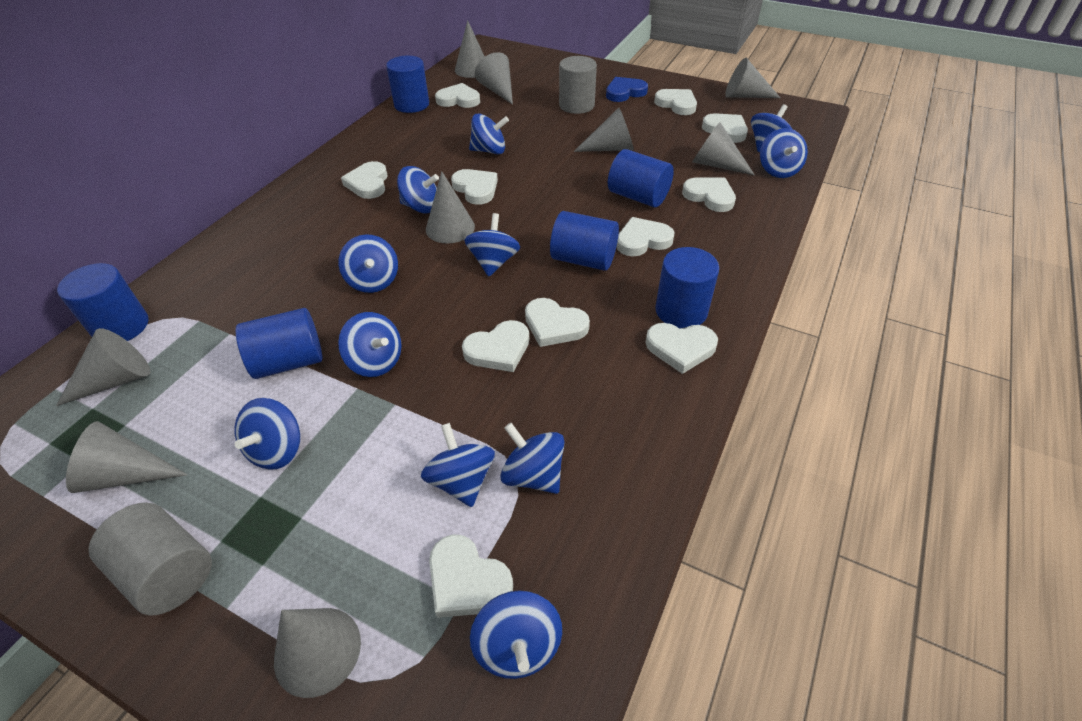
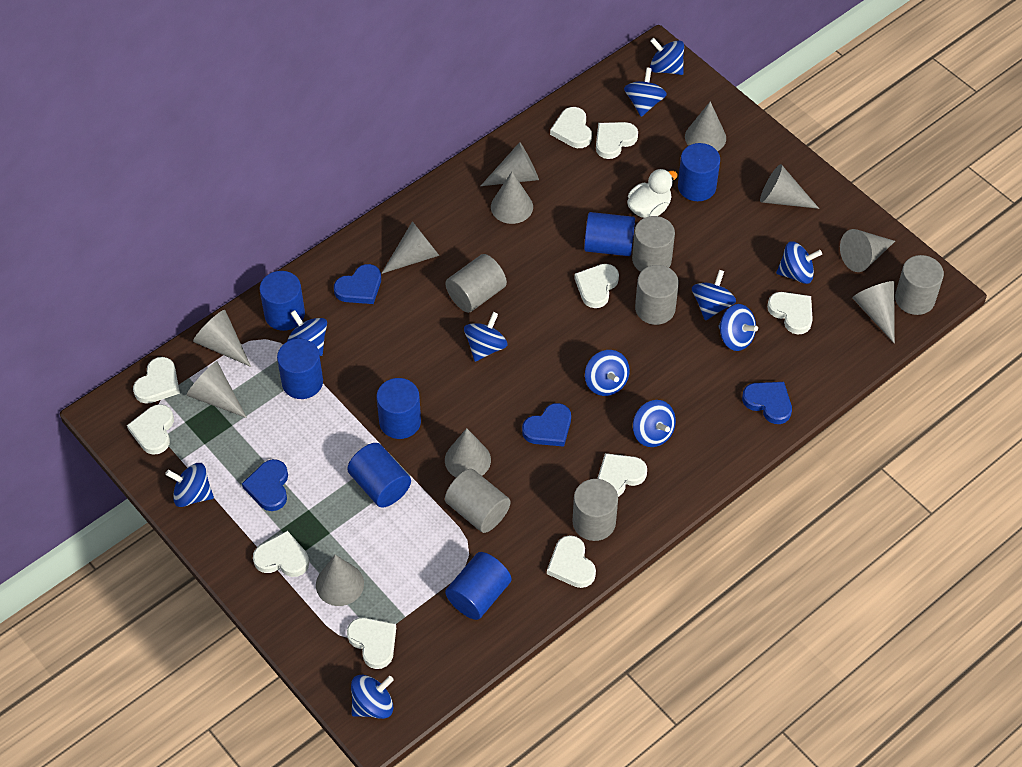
blue cylinder: [57,263,149,341] [236,308,322,379] [386,56,429,113] [550,211,619,271] [608,149,674,207] [655,247,719,328] = 6 -> [260,271,305,331] [277,339,323,399] [347,443,411,507] [377,378,421,439] [445,552,511,620] [584,212,635,256] [678,143,720,201] = 7
blue heart: [606,77,648,102] = 1 -> [242,459,288,511] [334,264,381,304] [522,403,571,447] [742,382,792,424] = 4
grey cone: [56,328,150,406] [66,421,187,493] [274,608,361,698] [426,171,475,243] [455,20,485,78] [475,52,513,105] [574,108,634,152] [693,122,755,175] [725,58,780,98] = 9 -> [186,361,247,418] [193,310,251,367] [316,555,364,606] [381,221,439,274] [445,428,491,477] [481,142,539,186] [491,172,533,224] [685,101,726,151] [760,164,819,209] [840,229,895,272] [852,281,895,344] = 11
grey cylinder: [88,502,212,616] [559,56,597,114] = 2 -> [445,254,507,313] [445,469,510,533] [573,479,618,541] [632,216,675,272] [635,265,679,325] [895,255,944,315] = 6
white duck: none = 0 -> [627,169,678,218] = 1
white heart: [341,161,388,199] [429,535,513,618] [435,83,480,108] [451,169,498,205] [462,320,529,372] [525,298,590,347] [616,217,675,256] [645,323,718,374] [654,89,697,115] [682,177,736,212] [702,113,748,143] = 11 -> [127,404,174,455] [133,357,180,404] [253,531,309,577] [347,618,396,669] [547,535,596,588] [550,107,592,148] [574,264,619,308] [596,122,638,159] [597,453,647,497] [767,292,813,334] = 10

